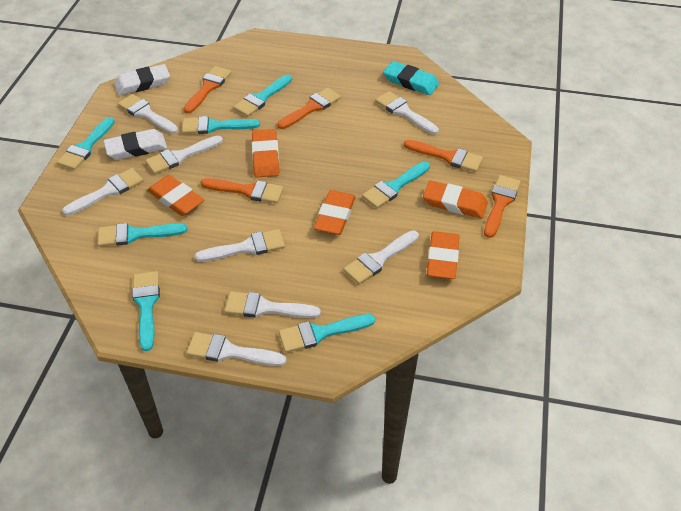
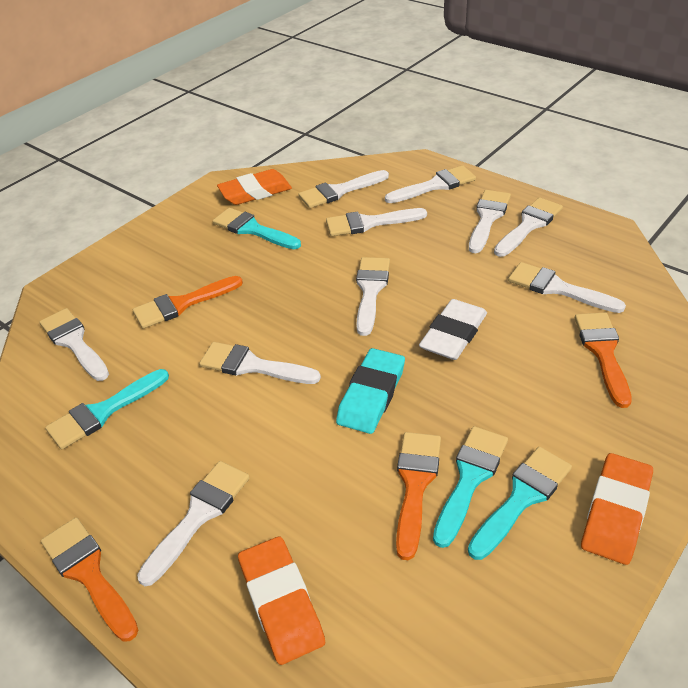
orange brush: [183,66,231,114] [201,178,284,203] [277,87,341,129] [404,140,483,172] [484,175,521,238] = 5 -> [41,517,138,642] [133,276,243,329] [396,432,441,560] [575,313,632,408] = 4
orange eraser: [147,175,204,216] [252,129,279,177] [314,190,356,235] [423,180,488,218] [427,231,459,279] = 5 -> [217,169,292,205] [238,536,325,665] [581,453,653,565] = 3
turquoise brush: [57,117,115,170] [97,223,187,247] [132,271,160,351] [182,116,260,134] [233,74,292,117] [279,314,375,353] [362,162,430,208] = 7 -> [45,369,169,449] [213,208,301,249] [433,426,508,548] [468,447,572,560] = 4
white brush: [62,168,143,216] [118,94,178,134] [145,136,223,174] [186,332,287,366] [194,229,285,262] [224,292,321,318] [343,230,419,284] [375,91,439,134] = 8 -> [39,308,109,381] [137,461,250,586] [199,342,321,384] [298,170,389,208] [326,208,427,236] [356,257,390,336] [385,165,476,203] [469,190,511,253] [494,197,563,257] [508,262,626,313] = 10
white eraser: [104,129,167,160] [114,64,170,95] = 2 -> [419,299,487,360] = 1

